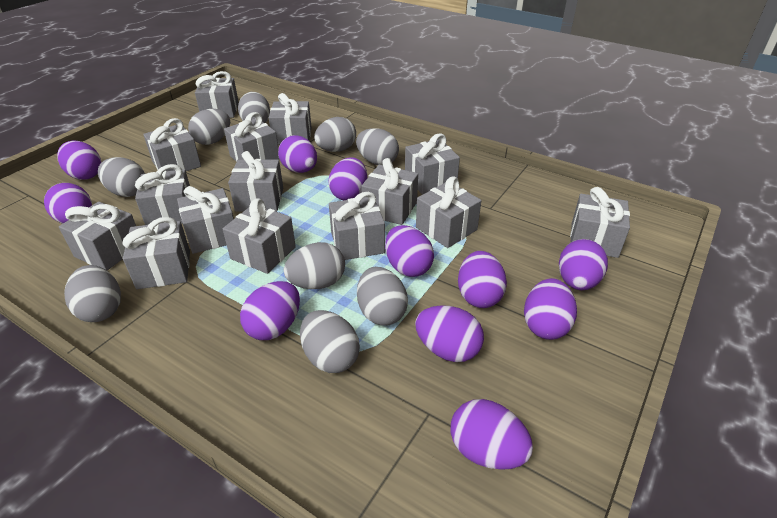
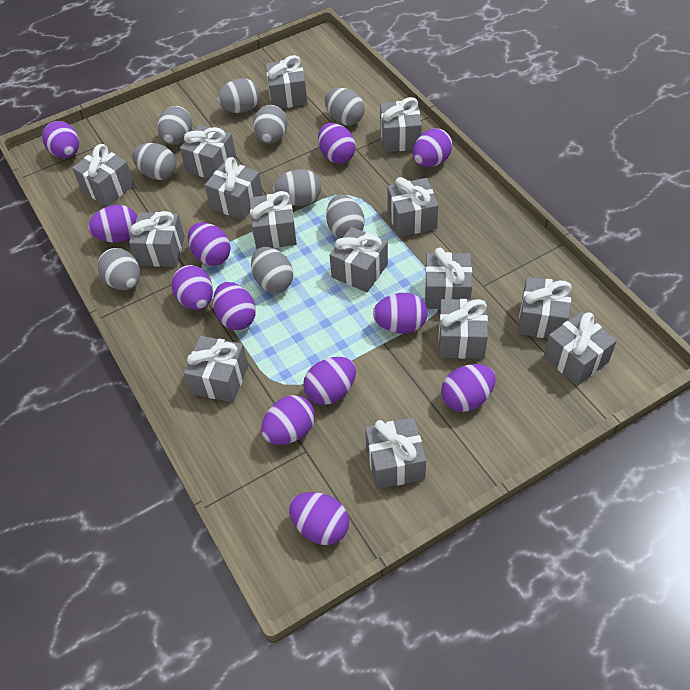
purple egg: [44,183,92,224] [57,141,101,180] [240,281,300,340] [278,135,317,173] [329,157,368,200] [385,225,434,277] [415,305,484,362] [451,399,533,470] [458,251,507,308] [524,278,577,340] [559,239,608,290] = 11 -> [42,121,79,158] [88,205,137,242] [171,265,213,310] [188,222,231,266] [213,282,256,330] [261,395,315,445] [289,492,349,545] [303,357,356,405] [318,123,356,164] [373,293,428,333] [413,128,453,167] [441,364,496,412] = 12

